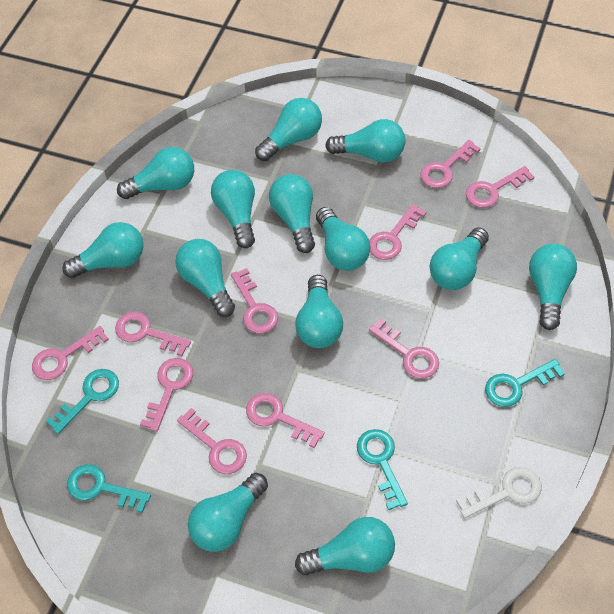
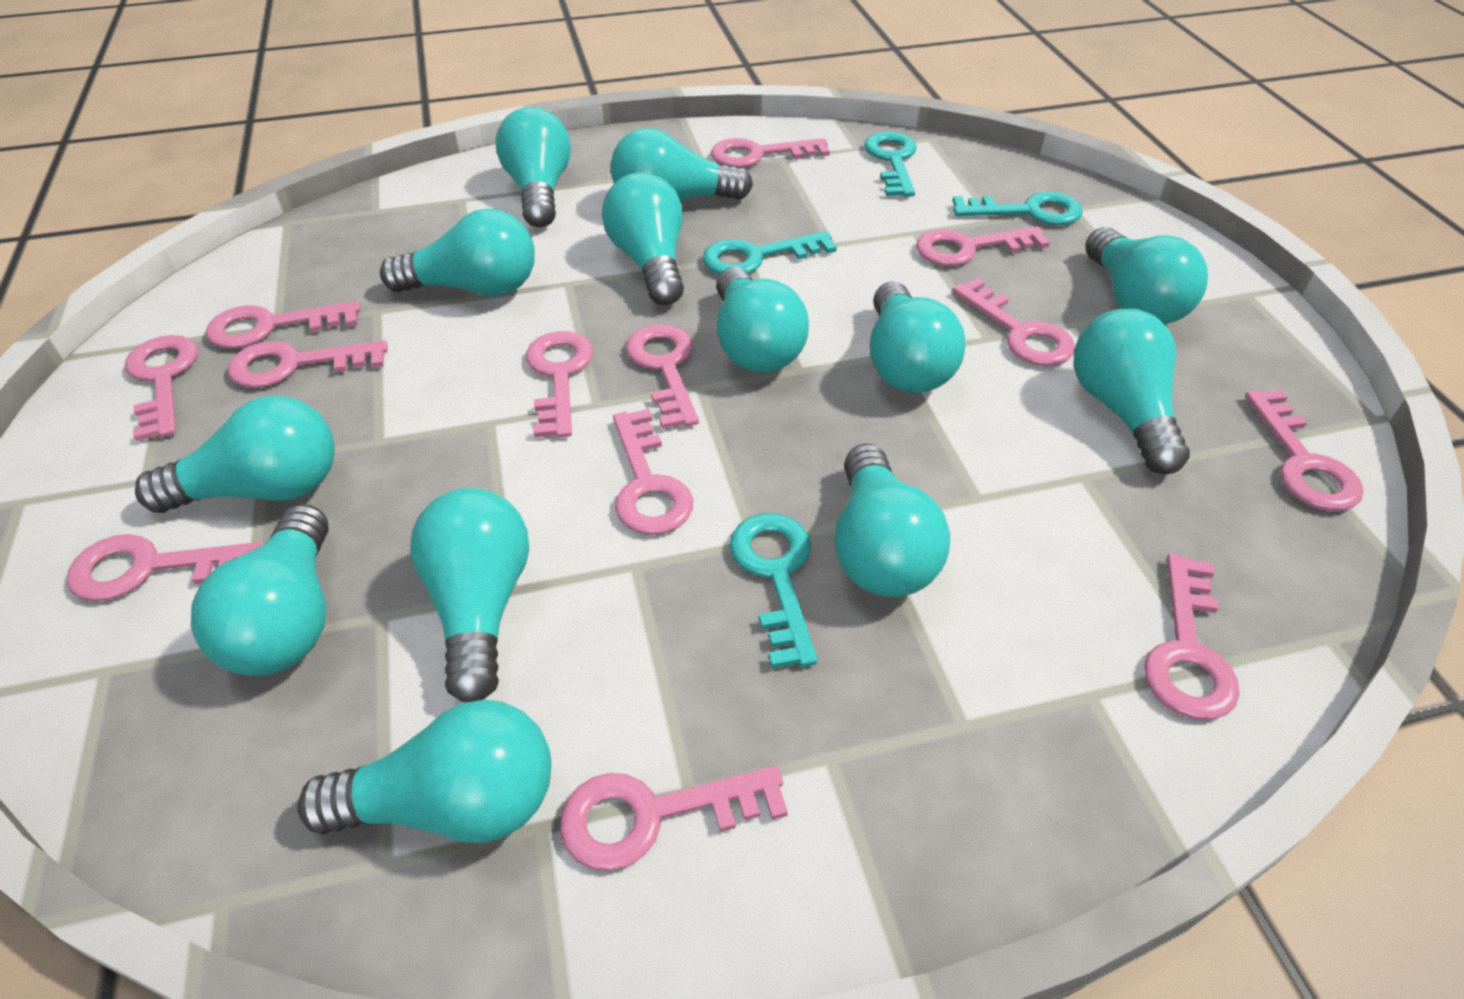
pink key: [32,326,109,380] [115,312,191,356] [140,358,193,432] [177,408,247,474] [231,268,278,333] [246,393,325,448] [369,204,426,260] [369,318,439,379] [420,140,481,188] [466,166,534,208] = 10 -> [67,534,265,602] [125,335,198,441] [206,301,360,349] [228,340,388,388] [526,331,593,438] [560,766,788,871] [613,409,693,535] [626,324,699,429] [711,138,830,168] [916,226,1050,266] [952,278,1075,366] [1144,554,1240,720] [1245,390,1363,511] = 13
white key: [456,467,542,518] = 1 -> none = 0

